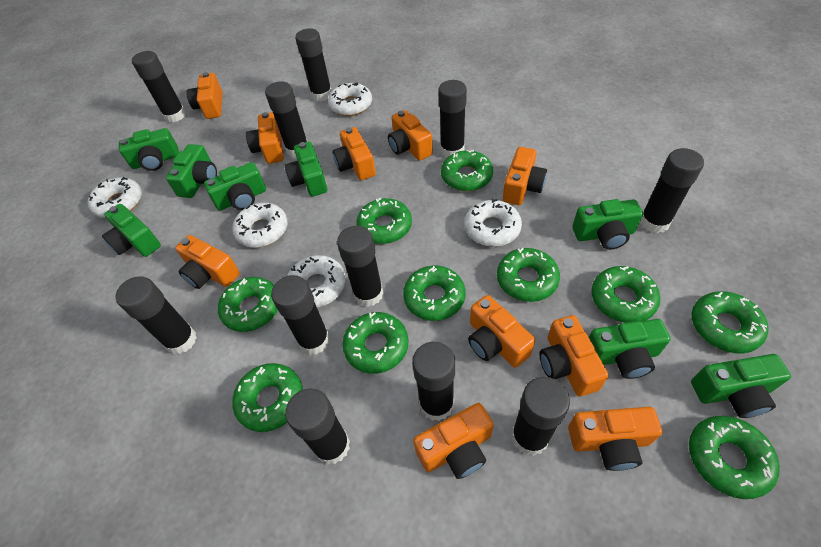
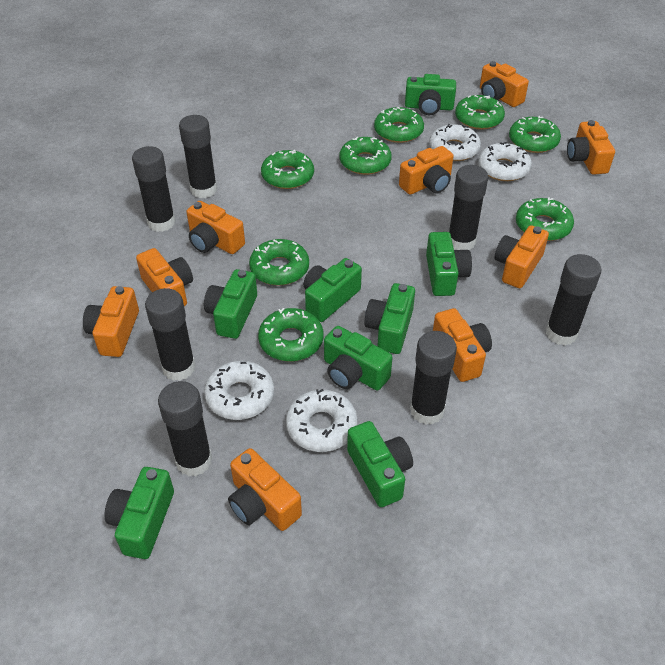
black glue stick: [116,276,197,354] [132,51,186,122] [265,81,308,157] [271,275,330,355] [285,388,350,464] [295,28,332,101] [337,226,384,307] [412,342,455,421] [438,80,467,157] [512,377,570,456] [640,148,704,233] = 11 -> [132,146,176,232] [145,288,196,381] [158,381,212,476] [179,115,217,198] [410,331,457,425] [449,165,488,250] [546,254,601,346] = 7
green donut: [218,277,278,332] [232,363,303,432] [342,312,408,374] [356,198,412,244] [403,266,465,321] [441,150,493,191] [497,248,560,302] [591,266,660,323] [689,416,780,499] [692,291,769,353] = 10 -> [249,239,309,286] [258,308,323,361] [261,150,314,189] [340,136,392,175] [374,107,424,143] [455,95,505,130] [509,116,561,153] [516,197,574,241] = 8
orange camera: [175,235,240,289] [186,72,223,119] [246,112,284,164] [332,127,376,180] [388,110,433,161] [413,403,494,479] [468,295,535,368] [503,147,547,205] [539,315,608,397] [568,407,662,471] = 10 -> [83,286,139,357] [136,248,193,306] [186,201,245,254] [228,448,302,531] [399,146,454,195] [433,308,492,382] [480,61,529,107] [495,225,549,288] [567,120,615,175] = 9
white donut: [88,177,142,218] [232,203,288,248] [287,255,346,307] [328,83,372,116] [464,199,522,247] = 5 -> [204,361,274,420] [286,389,357,452] [429,124,481,161] [478,142,532,181] = 4

